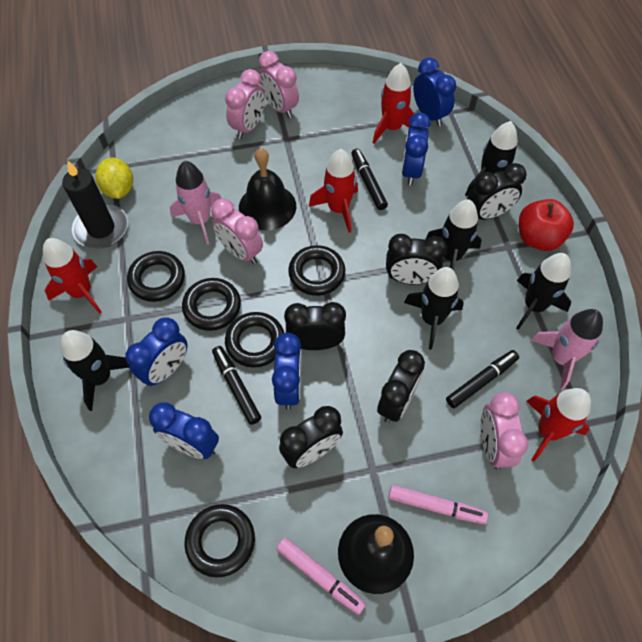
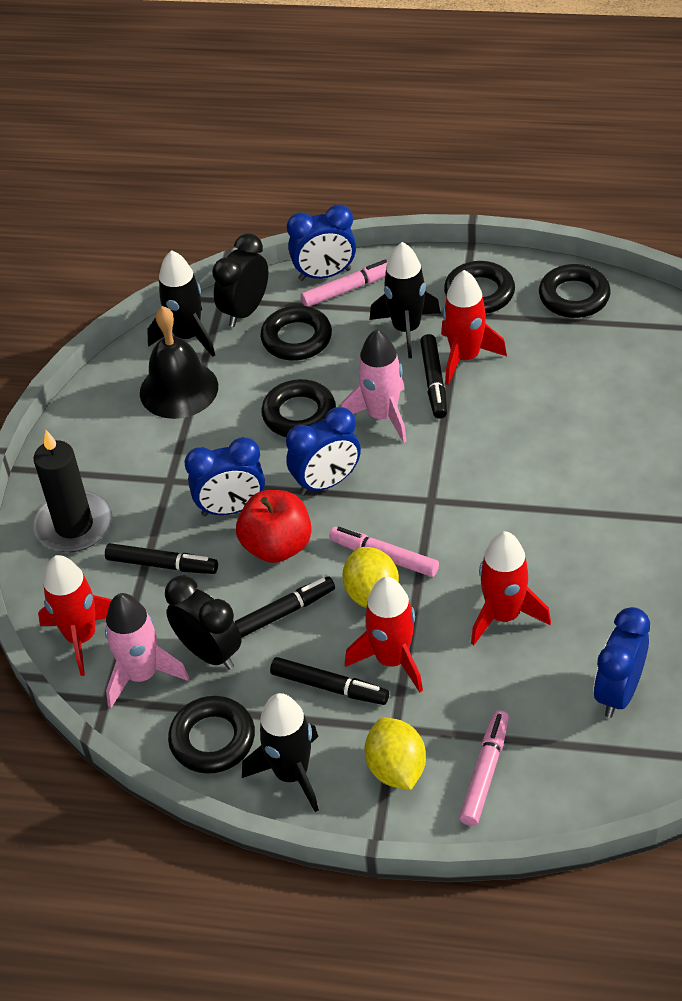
black bell: [239,148,296,230] [338,514,414,594] = 2 -> [140,306,218,419] = 1
black clock: [279,406,343,468] [284,302,346,350] [377,350,425,423] [386,234,447,285] [467,163,527,220] = 5 -> [165,576,242,670] [212,233,268,327] = 2
black marker: [212,346,261,425] [351,149,388,210] [446,350,519,408] = 3 -> [105,543,218,574] [234,576,335,638] [270,657,389,705] [420,334,447,419] = 4
black rocket: [61,330,130,411] [404,267,464,350] [425,199,482,271] [465,121,518,197] [516,253,571,330] = 5 -> [147,250,215,357] [242,693,319,812] [370,242,441,358] = 3
blue clock: [125,317,188,387] [149,402,219,459] [272,332,302,410] [402,113,431,186] [413,57,456,127] = 5 -> [185,437,265,516] [286,407,361,495] [287,204,356,281] [593,607,650,718] = 4
pink clock: [211,199,263,264] [225,69,265,139] [259,51,299,118] [481,392,528,470] = 4 -> none = 0
pink marker: [276,538,366,615] [388,485,488,524] = 2 -> [301,259,388,307] [329,527,439,577] [459,710,509,826] = 3
yellow lemon: [95,158,133,199] = 1 -> [343,547,399,608] [365,718,426,790] = 2

